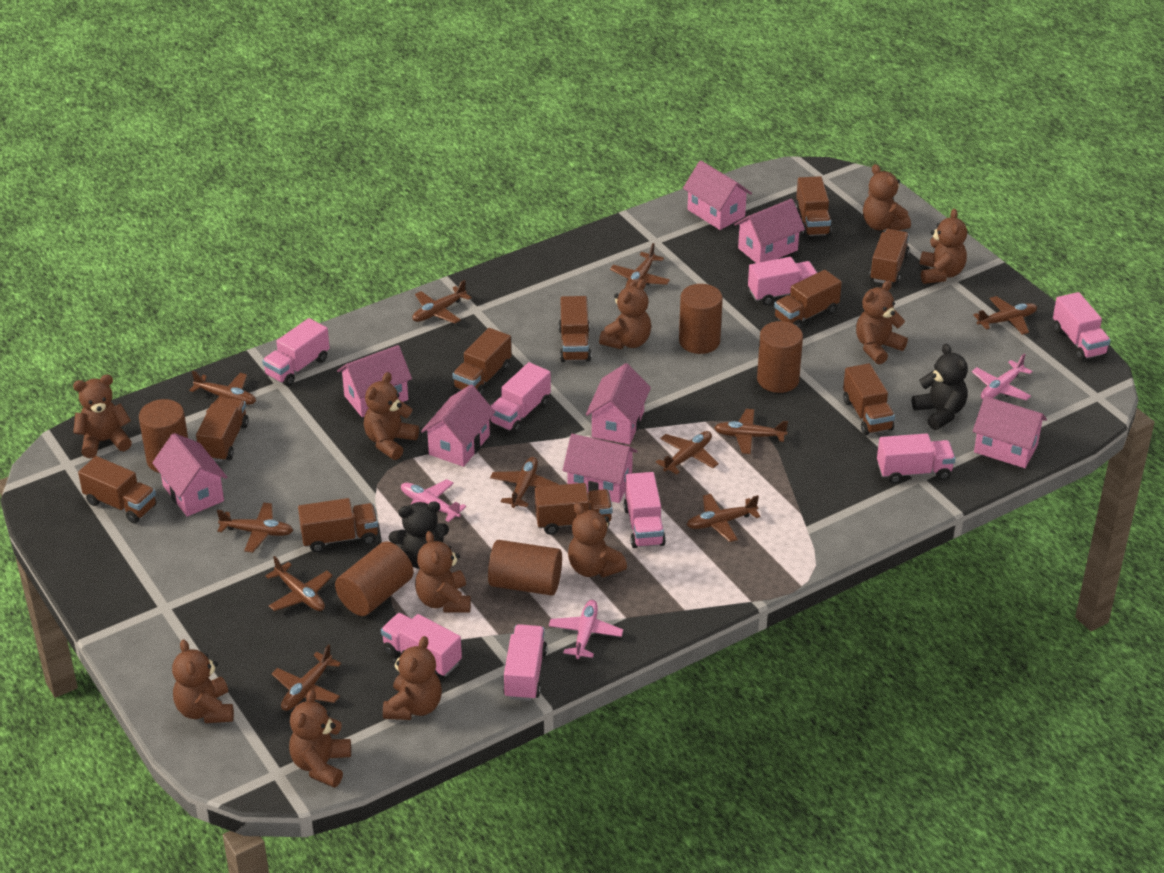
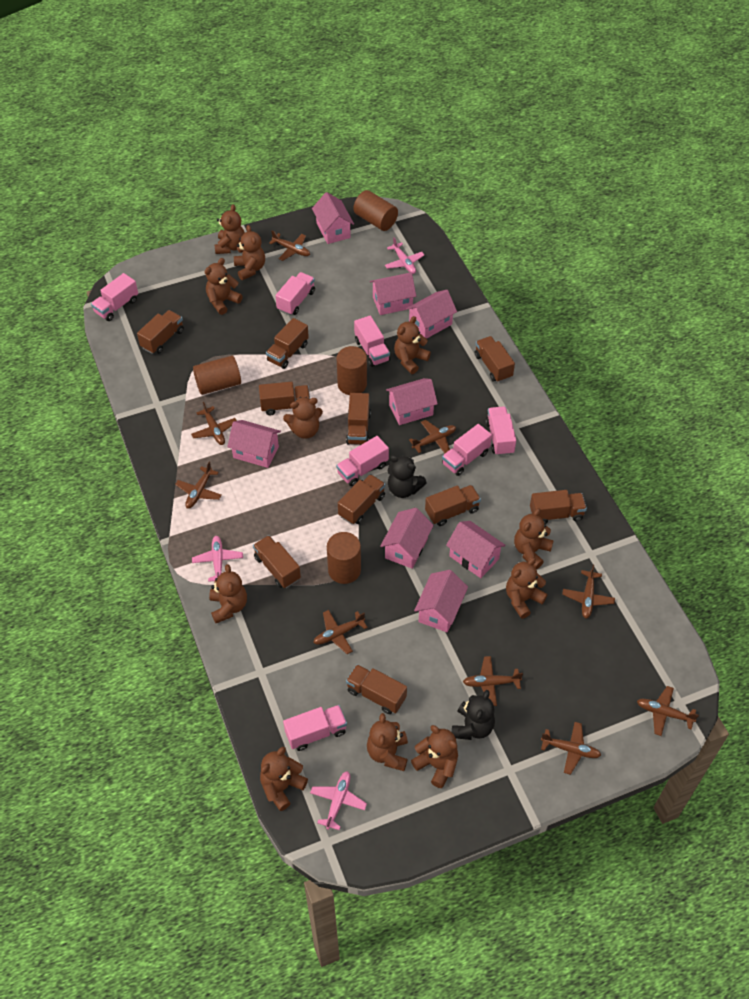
brown cylinder: [139,399,188,473] [335,541,413,616] [488,540,562,596] [679,284,723,354] [757,321,803,393] = 5 -> [193,356,241,395] [327,532,361,584] [337,346,367,395] [353,190,398,231] = 4
brown plane: [189,371,256,412] [217,503,293,553] [266,556,333,611] [272,644,341,711] [412,280,472,324] [490,457,559,508] [610,243,670,288] [656,431,719,474] [687,494,761,542] [714,409,788,454] [973,296,1037,335] = 11 -> [175,462,222,509] [191,402,237,445] [269,231,310,261] [313,610,368,654] [409,420,456,453] [463,656,523,706] [541,722,601,775] [562,565,615,618] [637,686,699,736] = 9
pink truck: [262,318,330,386] [381,613,462,677] [489,362,551,434] [503,624,547,701] [624,472,666,548] [748,257,817,305] [877,433,956,484] [1053,292,1111,361] = 8 -> [91,273,138,321] [275,272,315,315] [283,705,347,751] [336,436,389,486] [354,315,390,367] [442,424,492,476] [485,406,516,456] = 7

